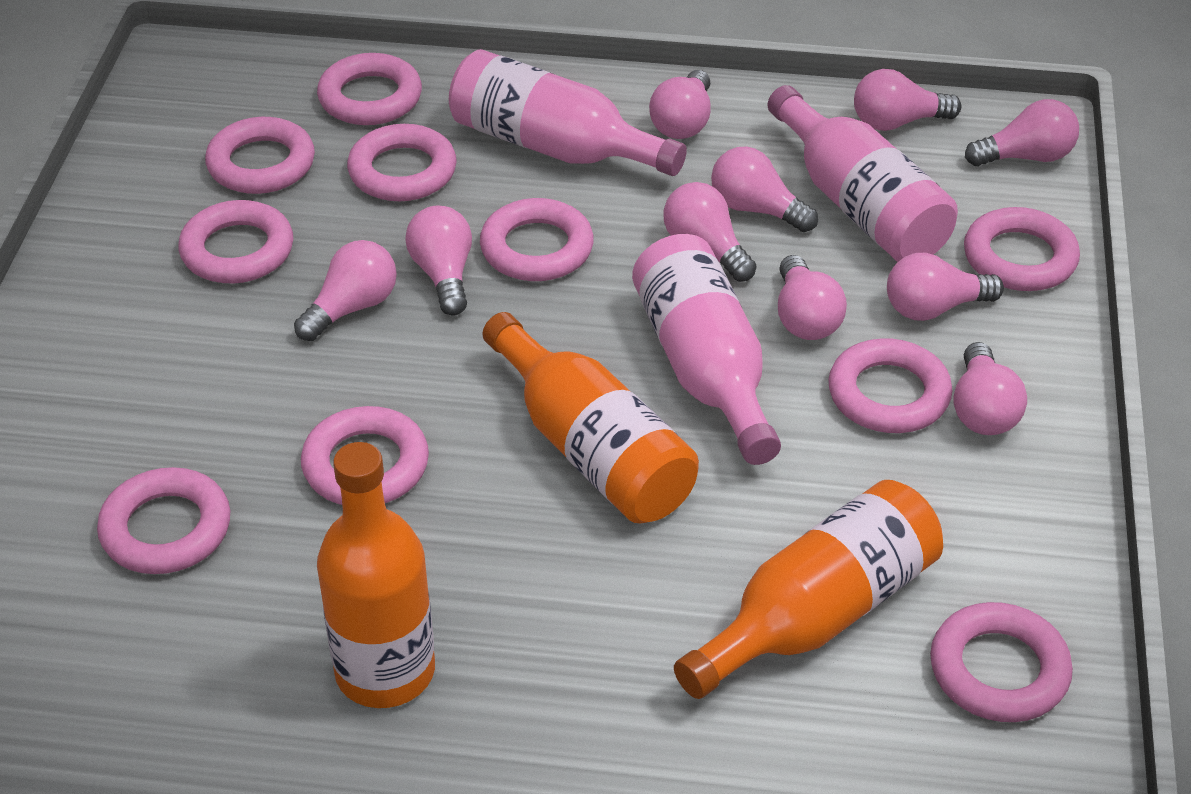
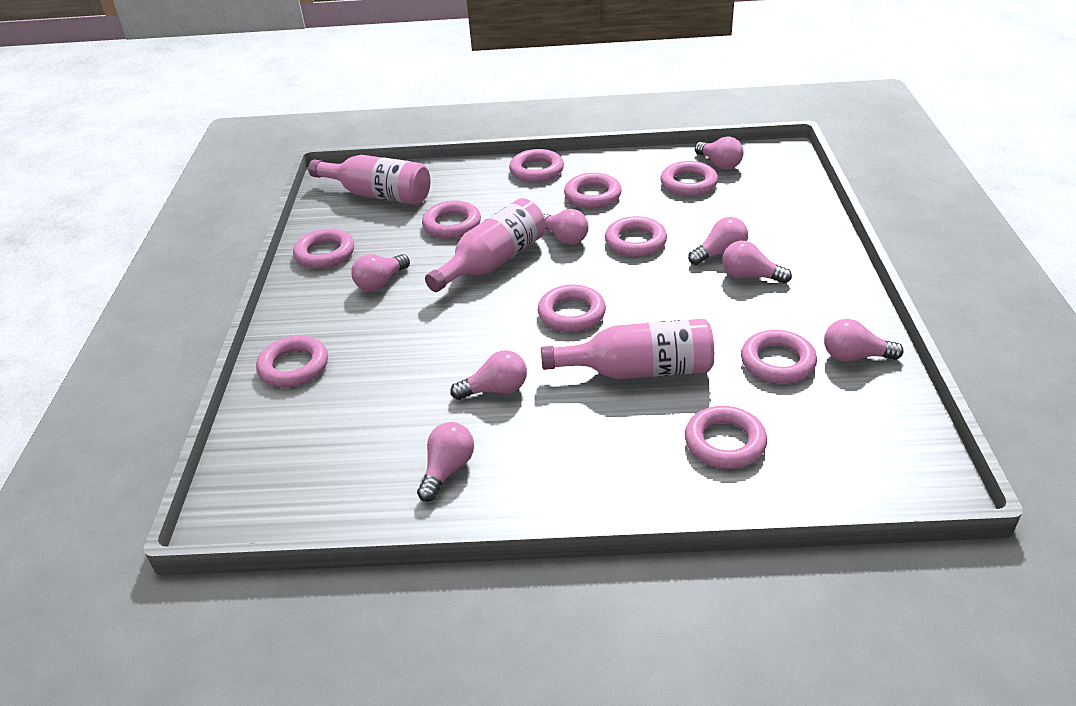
orange bottle: [317,442,435,708] [482,312,699,523] [674,480,943,699] = 3 -> none = 0
pink light bulb: [294,240,397,341] [405,205,472,316] [649,70,711,139] [663,182,756,282] [711,146,818,232] [778,255,847,340] [854,69,961,131] [887,253,1004,321] [954,342,1027,435] [965,99,1079,166] = 10 -> [351,254,410,291] [417,422,474,502] [450,350,527,400] [543,209,589,245] [688,217,748,265] [695,137,744,169] [722,241,792,284] [824,319,904,362] = 8

